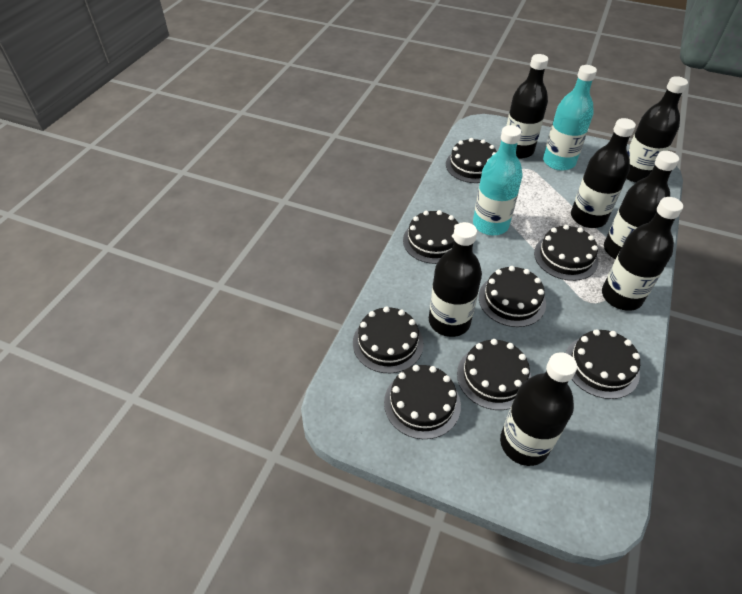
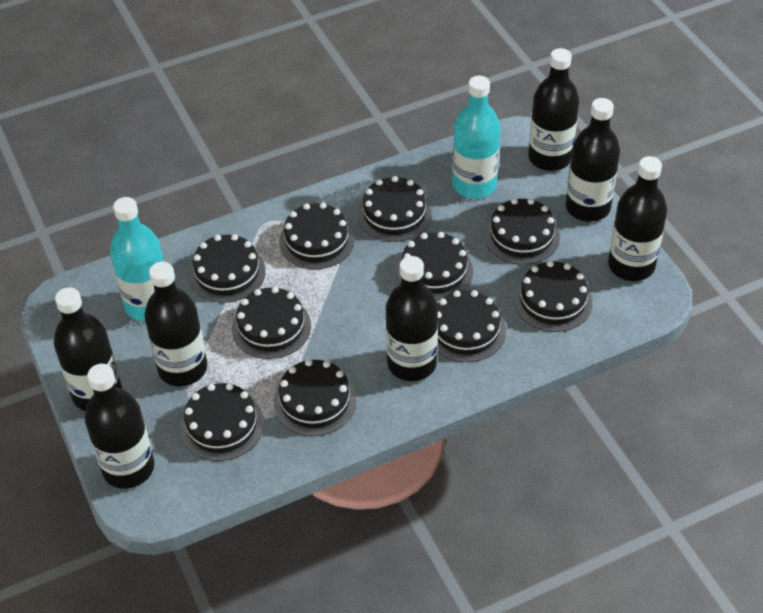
black cake: [353,307,423,373] [384,365,461,439] [403,210,459,264] [446,138,497,183] [457,339,531,410] [479,266,546,327] [534,225,598,281] [565,329,640,399] = 8 -> [180,383,264,461] [189,234,266,303] [232,287,311,359] [274,359,357,436] [279,203,354,269] [358,176,431,242] [396,232,473,301] [437,290,506,362] [484,198,560,265] [514,261,593,332] = 10

